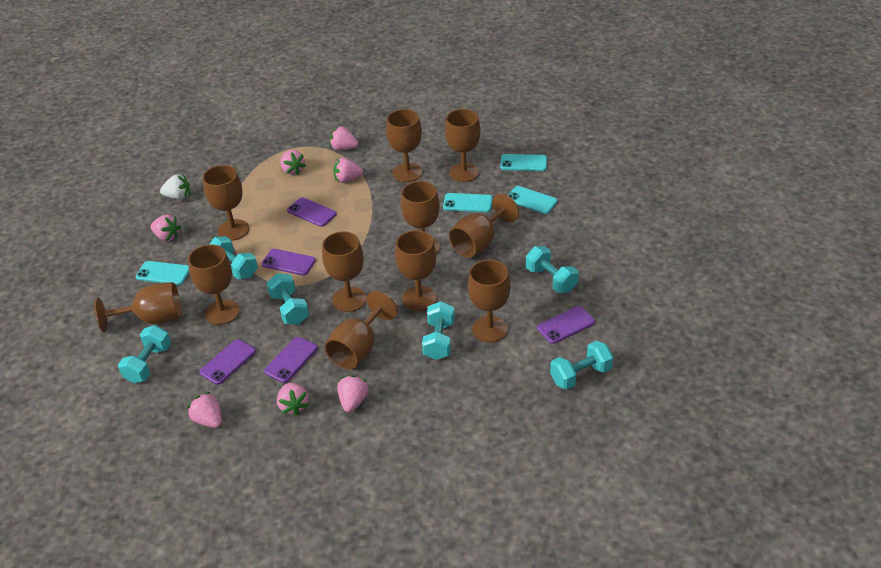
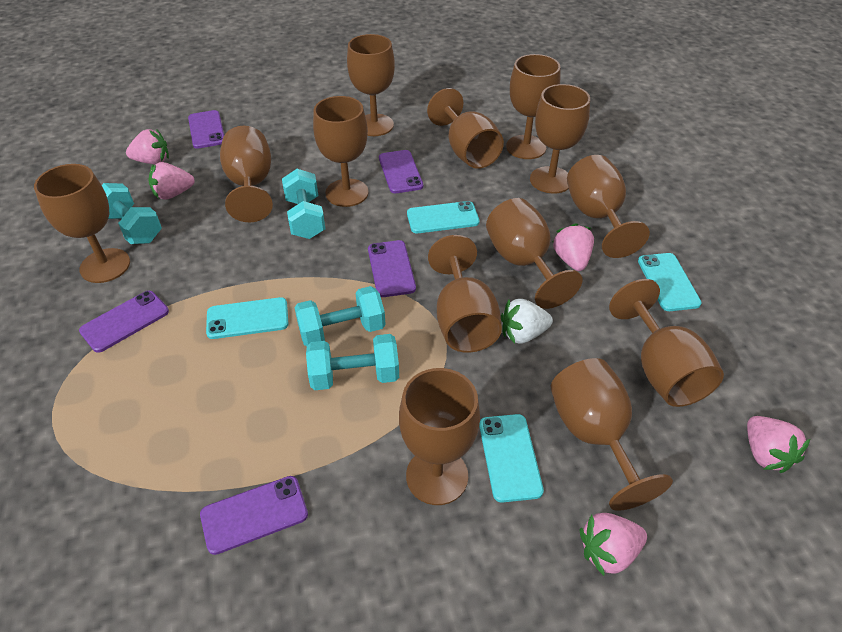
brown goblet: [94,282,182,332] [188,244,240,325] [203,165,249,241] [322,231,367,312] [325,291,398,369] [386,109,422,182] [395,230,437,311] [401,181,440,254] [445,109,481,182] [449,193,519,258] [468,260,510,343] = 11 -> [34,164,130,283] [220,126,273,222] [313,96,369,207] [347,34,395,136] [399,368,480,505] [427,88,504,169] [428,235,502,353] [486,198,582,309] [506,54,560,159] [530,84,590,193] [550,358,673,511] [567,155,650,258] [609,279,724,407] = 13
pink strawberry: [151,215,181,241] [187,392,222,428] [277,383,309,416] [280,150,306,175] [330,126,358,150] [333,158,363,183] [337,375,369,413] = 7 -> [126,129,169,164] [149,162,195,200] [553,223,594,271] [580,513,647,576] [747,416,810,473] = 5
turquoise dumbbell: [118,325,171,383] [210,236,258,280] [267,273,309,325] [422,301,455,360] [526,246,578,293] [550,341,613,390] = 6 -> [102,183,162,244] [282,169,325,239] [294,286,386,346] [306,334,399,390] = 4

